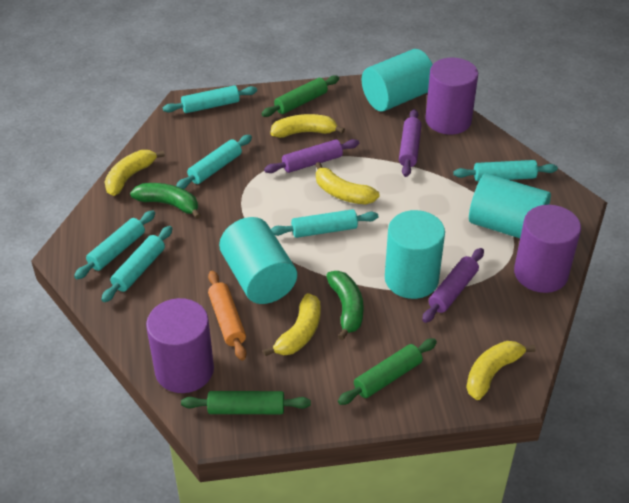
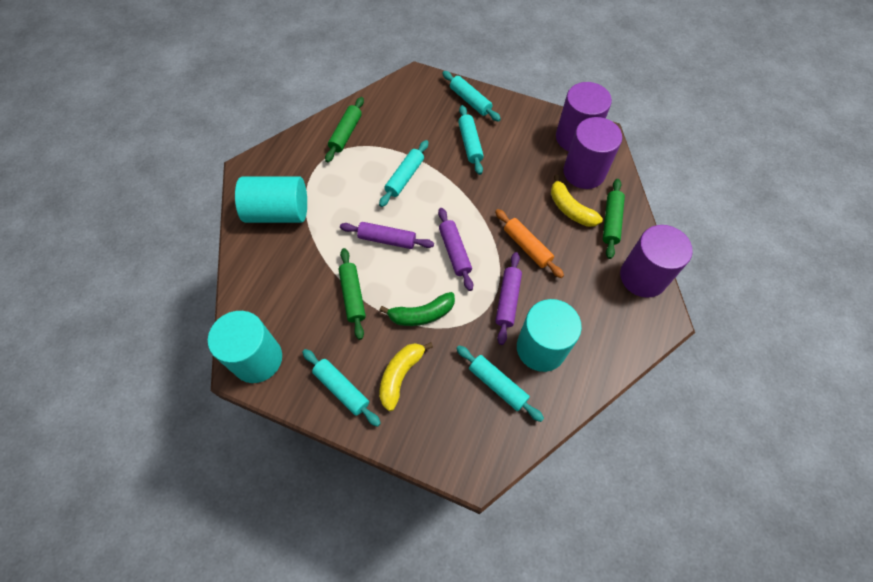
green banana: [130,183,201,219] [326,271,364,340] = 2 -> [379,292,455,326] = 1
turquoise cylinder: [219,217,297,304] [362,49,433,112] [385,210,445,299] [469,173,551,238] = 4 -> [208,311,282,383] [235,176,307,223] [517,299,582,372] = 3
turquoise rolling pin: [74,210,155,279] [101,226,172,302] [163,85,257,113] [176,135,252,189] [271,209,378,238] [453,160,558,181] = 6 -> [302,349,381,427] [379,140,428,207] [442,71,501,122] [456,345,544,422] [458,105,484,175] = 5
yellow banana: [105,150,165,196] [263,293,320,356] [270,114,345,138] [315,162,380,204] [466,341,536,400] = 5 -> [379,342,433,411] [551,175,603,227] = 2

